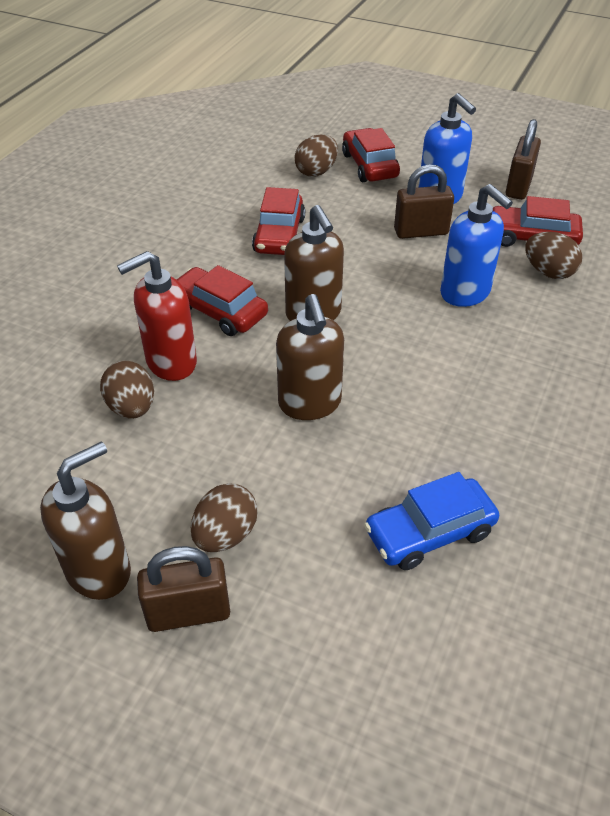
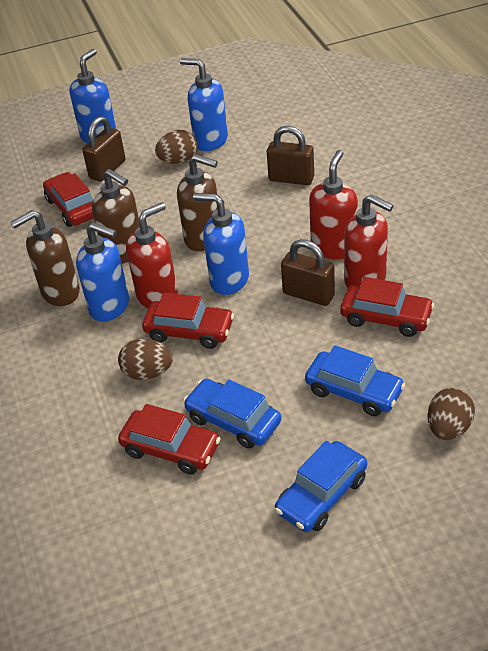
blue car: [364,472,499,570] = 1 -> [183,378,281,449] [275,441,367,532] [305,345,405,416] = 3
blue soap dispenser: [418,93,476,204] [440,184,513,307] = 2 -> [69,49,116,144] [76,222,129,322] [180,58,228,151] [193,193,249,295] = 4
brown egg: [100,361,154,419] [191,483,258,552] [295,134,338,177] [525,232,582,279] = 4 -> [118,338,173,380] [155,130,197,164] [427,387,475,440] = 3
red soap dispenser: [117,251,197,381] = 1 -> [126,202,178,308] [309,150,358,259] [344,194,394,288] = 3

